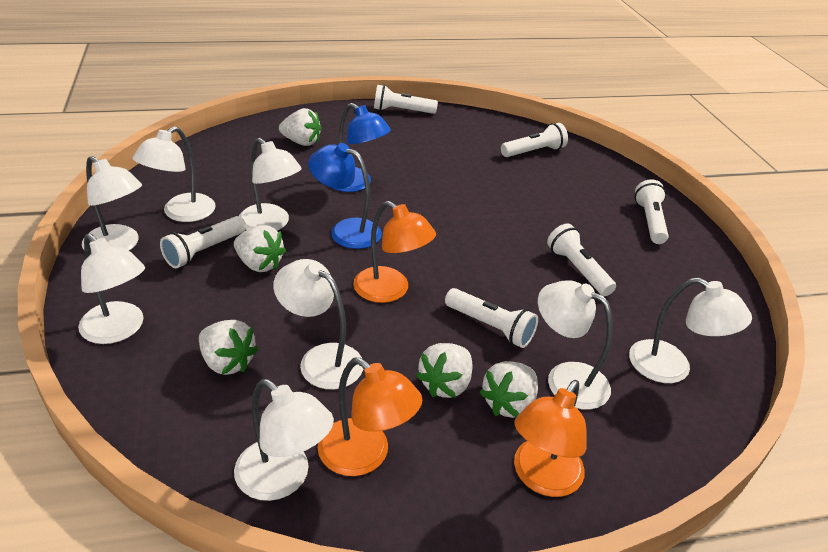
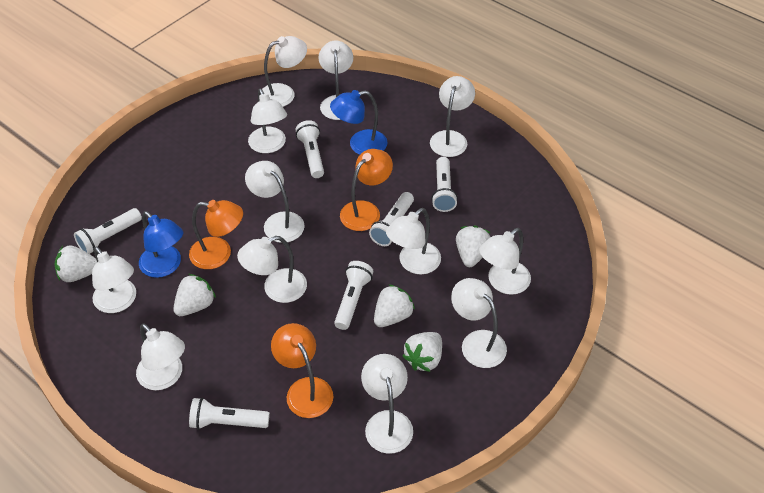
white lamp: [78,233,145,344] [82,156,142,253] [133,126,216,222] [234,379,334,501] [239,138,302,231] [273,259,363,389] [538,280,613,410] [629,278,752,383] = 8 -> [92,246,136,313] [136,323,185,390] [237,236,307,303] [245,161,305,243] [248,89,287,153] [262,36,307,107] [319,40,353,120] [361,354,413,454] [386,208,441,274] [430,76,475,157] [451,278,507,368] [479,228,531,295] = 12

